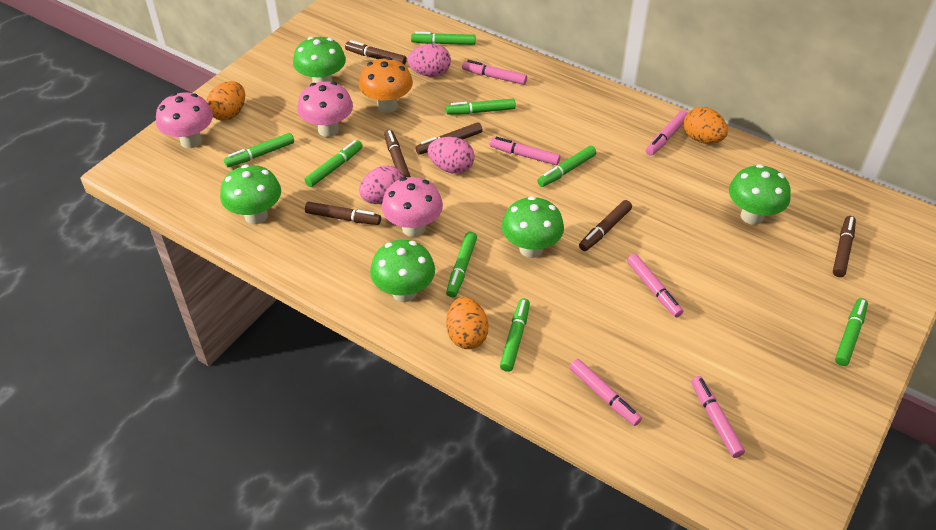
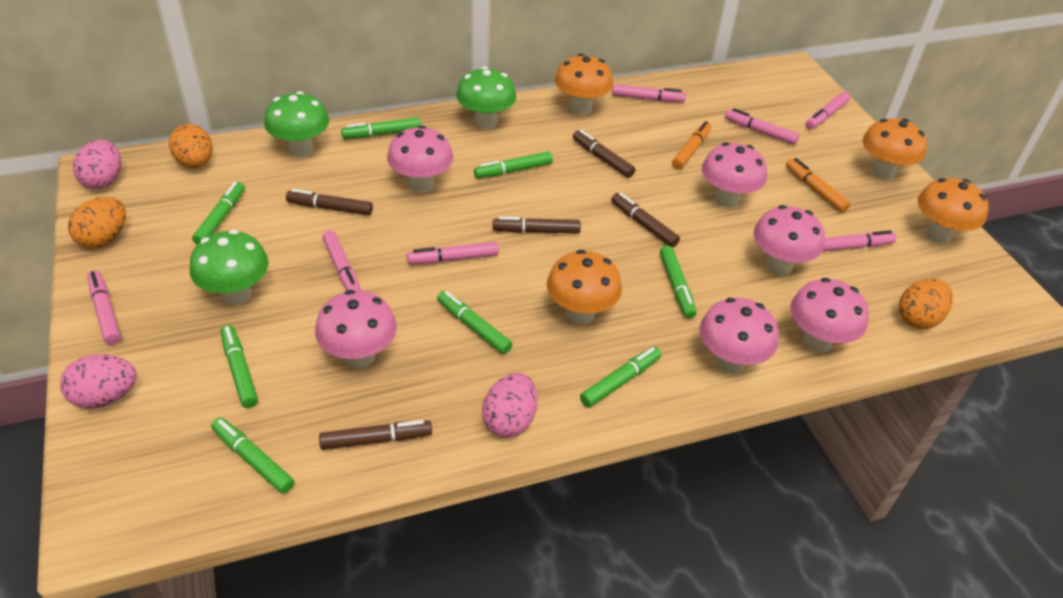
brown marker: [305,202,381,225] [345,40,407,65] [384,130,411,178] [416,122,482,155] [579,200,632,251] [833,216,856,277] = 6 -> [286,189,373,215] [319,420,432,450] [493,217,581,233] [573,130,635,178] [611,193,680,247] = 5
green mushroom: [220,165,281,224] [293,37,346,83] [370,240,435,302] [502,196,564,258] [729,164,791,225] = 5 -> [190,230,269,305] [264,91,329,157] [456,67,516,130] = 3
orange marker: none = 0 -> [672,121,711,169] [786,158,851,212] = 2
orange mushroom: [359,57,413,113] = 1 -> [547,250,622,324] [555,54,613,115] [863,118,927,180] [918,178,989,244] = 4
pink marker: [462,60,527,85] [489,137,560,165] [570,359,642,426] [627,254,683,317] [646,110,688,156] [691,376,745,458] = 6 -> [87,270,121,345] [322,230,361,291] [407,242,499,264] [612,84,686,102] [725,108,799,145] [806,92,850,129] [823,230,897,252] = 7
pink mushroom: [156,92,213,148] [297,82,353,137] [382,177,443,237] = 3 -> [315,290,397,368] [387,125,453,193] [700,298,779,374] [702,142,767,208] [754,205,825,275] [790,278,869,353] = 6

